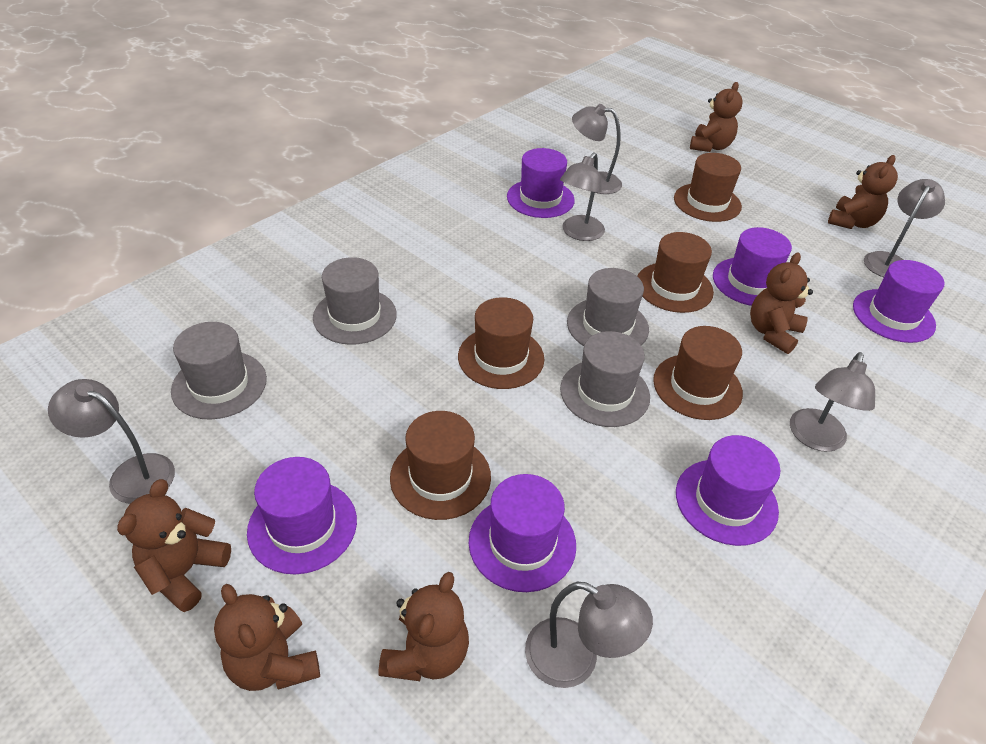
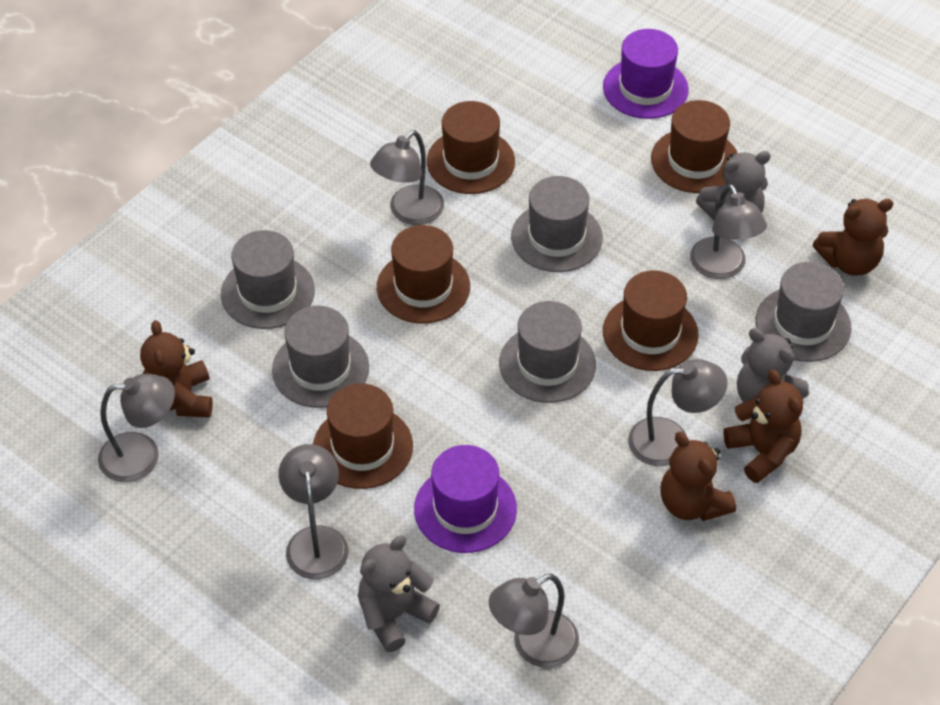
brown teddy bear: [117,479,231,612] [214,584,320,691] [379,572,469,681] [690,82,743,152] [750,252,813,354] [828,155,898,229] = 6 -> [140,320,213,418] [660,431,736,521] [723,369,803,483] [813,198,894,276] = 4
grey hat: [171,322,267,419] [313,257,397,345] [560,331,650,427] [567,268,649,346] = 4 -> [221,230,315,329] [272,306,369,408] [499,301,596,403] [511,176,603,272] [756,262,852,362] = 5
grey teddy bear: none = 0 -> [358,535,440,652] [696,151,771,221] [737,328,809,402] = 3
purple hat: [247,457,357,574] [469,474,576,592] [507,148,575,218] [676,435,780,546] [713,227,792,306] [853,260,945,343] = 6 -> [414,445,517,553] [603,29,689,119] = 2

